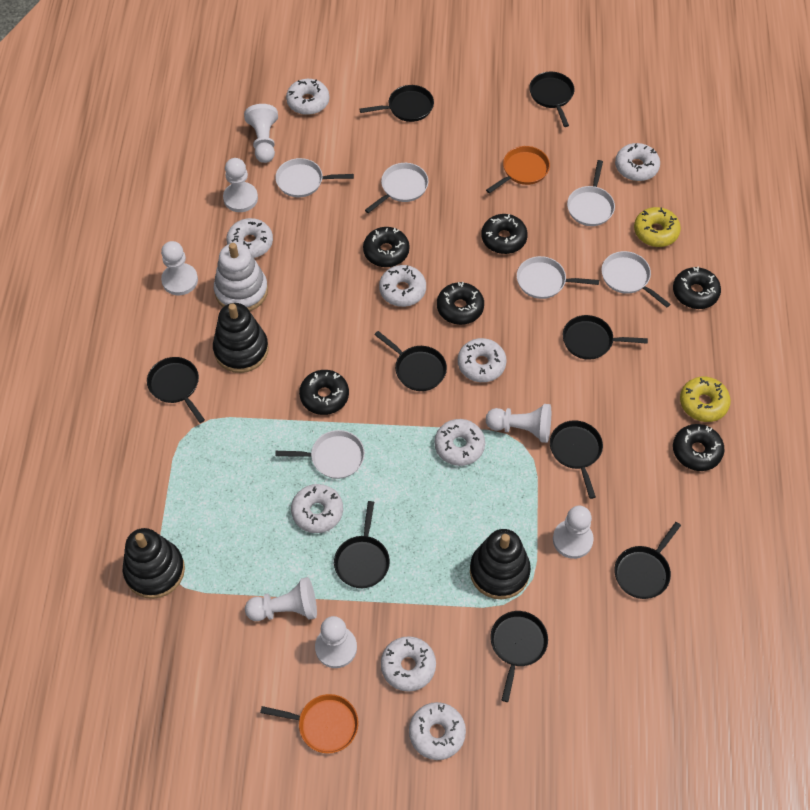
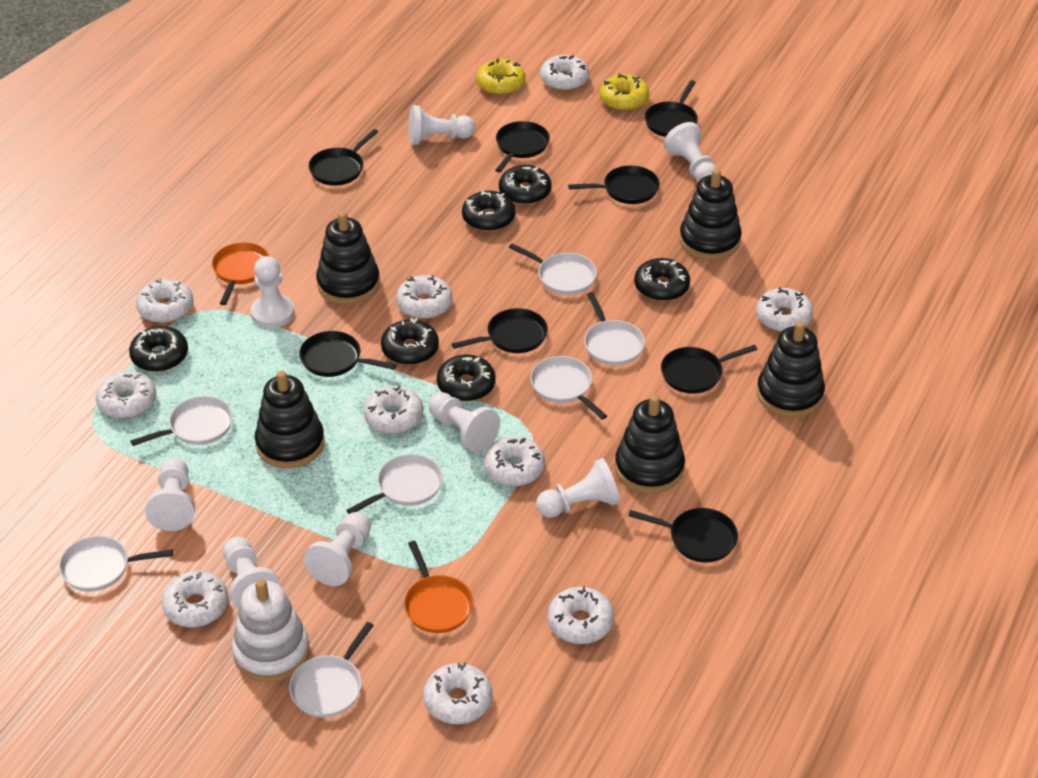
black pan: [147,357,205,423] [334,501,390,588] [359,85,434,122] [374,331,447,391] [490,611,548,702] [529,72,575,127] [550,420,603,499] [563,315,648,360] [614,522,681,599] = 9 -> [299,331,396,377] [309,129,378,186] [452,308,548,353] [495,121,550,173] [568,165,660,204] [628,508,738,562] [645,80,698,137] [661,344,758,394] = 8
black stacking toy: [123,528,185,599] [213,303,269,373] [470,529,531,599] = 3 -> [255,370,325,468] [316,211,380,304] [615,395,685,493] [679,169,742,260] [757,321,825,418] = 5
white donut: [226,218,273,258] [286,79,329,115] [291,484,343,533] [379,265,426,307] [381,636,436,692] [409,702,466,760] [435,419,485,466] [458,338,507,382] [615,143,660,181] = 9 -> [96,371,156,418] [136,278,194,323] [162,571,229,627] [363,385,423,434] [396,275,453,319] [423,663,492,724] [483,436,545,486] [540,55,589,91] [548,586,614,644] [756,287,813,332] = 10
white pan: [275,158,354,197] [275,430,365,479] [365,163,428,213] [517,256,599,299] [567,160,615,226] [601,251,671,307] = 6 -> [59,536,173,592] [130,396,233,446] [289,622,374,718] [347,454,443,514] [509,243,597,295] [530,356,607,420] [584,292,645,366] = 7
white pawn: [161,241,198,295] [223,158,258,212] [244,104,278,163] [245,577,317,621] [315,616,357,668] [486,404,551,443] [553,506,594,559] = 7 -> [145,458,195,531] [223,537,281,609] [250,256,294,328] [304,512,371,586] [409,105,475,145] [428,392,500,452] [536,458,620,518] [664,122,717,182] = 8

